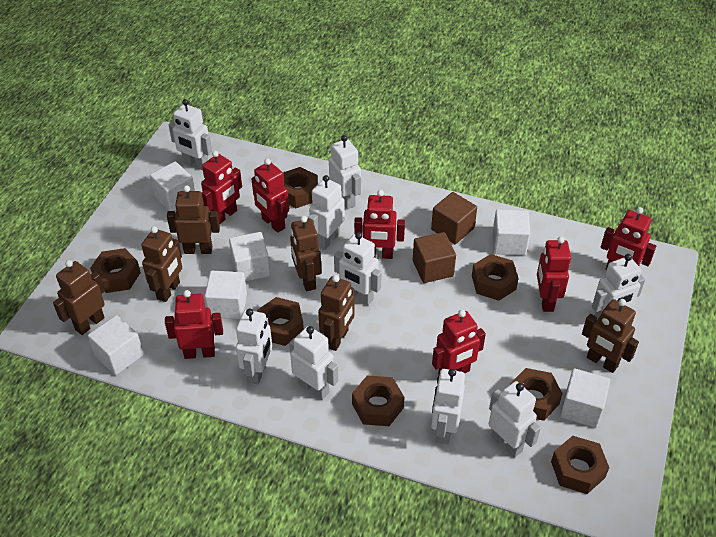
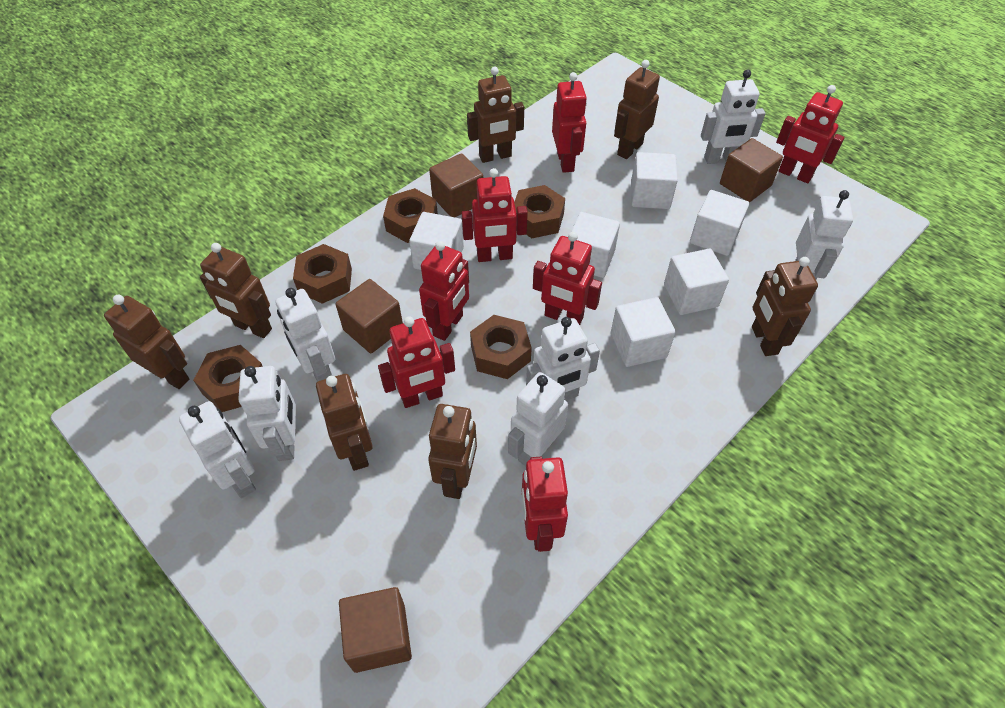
brown cube: [413,232,456,283] [431,192,477,244] = 2 -> [335,279,403,353] [339,587,412,673] [429,153,483,217] [720,138,783,202] = 4
brown nut: [90,248,141,293] [257,297,304,346] [283,167,318,208] [352,375,405,426] [472,254,519,301] [510,368,563,421] [551,436,609,494] = 7 -> [193,345,263,412] [293,244,352,304] [383,188,438,243] [470,315,532,379] [514,185,565,238] = 5
brown robot: [53,260,105,335] [141,226,182,302] [167,185,220,254] [290,216,321,291] [318,275,355,351] [582,299,639,373] = 6 -> [104,295,189,389] [200,243,272,338] [316,374,373,471] [428,404,477,499] [467,67,524,163] [614,60,660,159] [752,257,818,356] = 7
white robot: [169,99,212,170] [236,308,272,385] [289,326,338,400] [308,175,345,250] [329,135,361,210] [334,232,382,306] [431,369,465,444] [489,381,541,458] [592,254,645,319] = 9 -> [179,401,256,498] [238,366,296,461] [275,288,335,382] [508,372,568,466] [526,317,600,401] [701,70,765,164] [795,190,853,280] = 7

